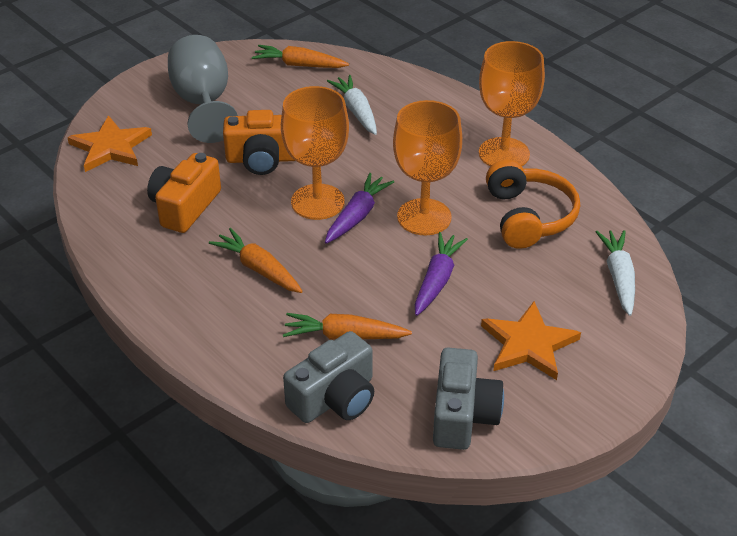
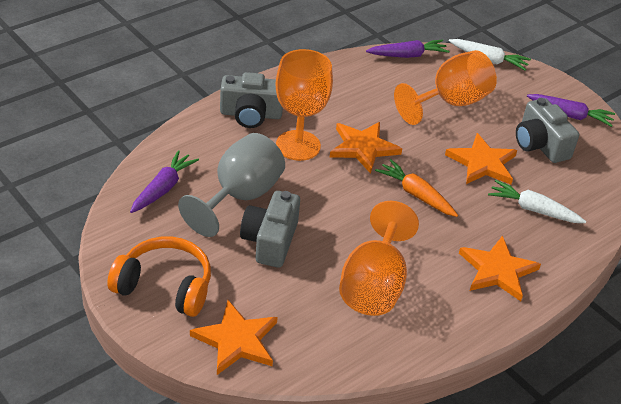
grey camera: [283,331,374,423] [433,348,504,450] = 2 -> [220,72,283,128] [240,191,300,268] [516,98,579,163] = 3
orange camera: [147,153,221,233] [223,110,295,175] = 2 -> none = 0
orange carrot: [209,228,303,293] [252,45,349,68] [283,313,412,340] = 3 -> [375,159,458,217] = 1
orange star: [67,115,152,172] [481,301,581,380] = 2 -> [190,300,278,375] [330,122,402,174] [445,133,517,185] [459,235,541,301] = 4
purple carrot: [325,173,394,244] [415,232,468,316] = 2 -> [130,150,199,213] [366,40,450,58] [527,94,615,127] = 3

